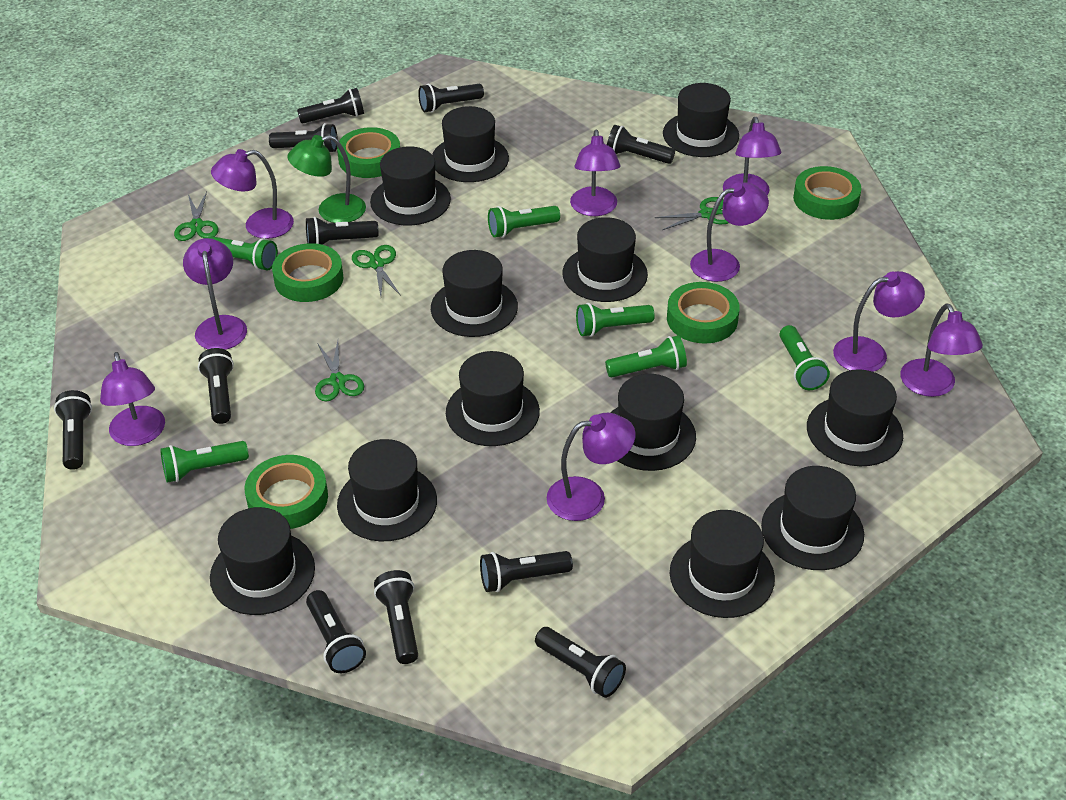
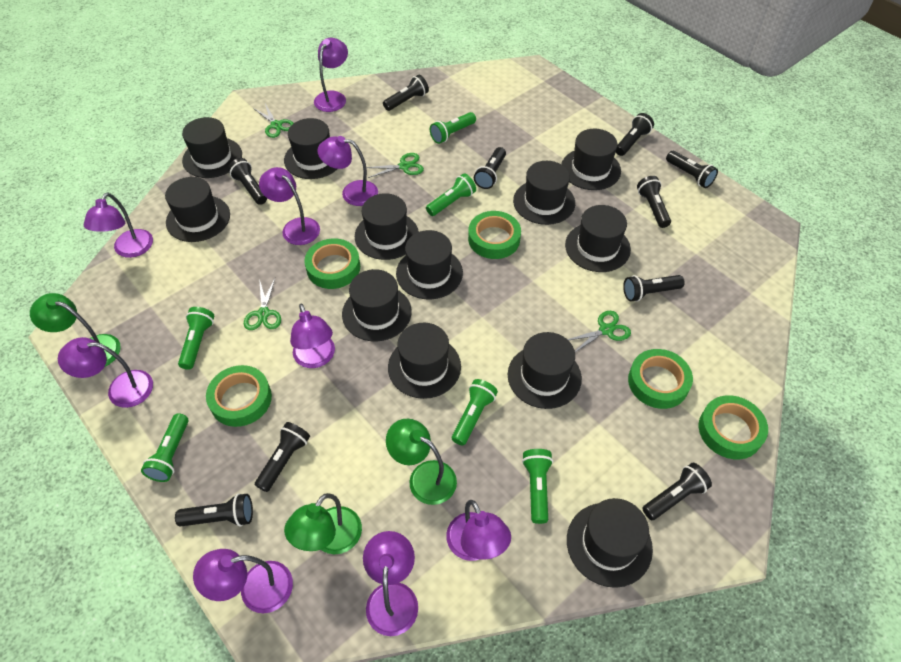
black flashlight: [54,390,92,470] [198,348,234,424] [269,123,338,152] [297,88,364,123] [306,217,379,245] [306,590,366,673] [374,570,418,664] [418,84,484,113] [480,551,573,592] [535,627,626,698] [607,125,675,164] = 11 -> [175,493,253,526] [228,158,267,205] [255,422,310,492] [383,75,429,111] [474,147,506,189] [616,113,654,156] [623,275,685,302] [637,176,671,228] [642,463,712,520] [666,151,718,188] = 10
green lamp: [287,135,366,223] = 1 -> [30,293,121,367] [284,493,362,554] [386,419,457,505] = 3

